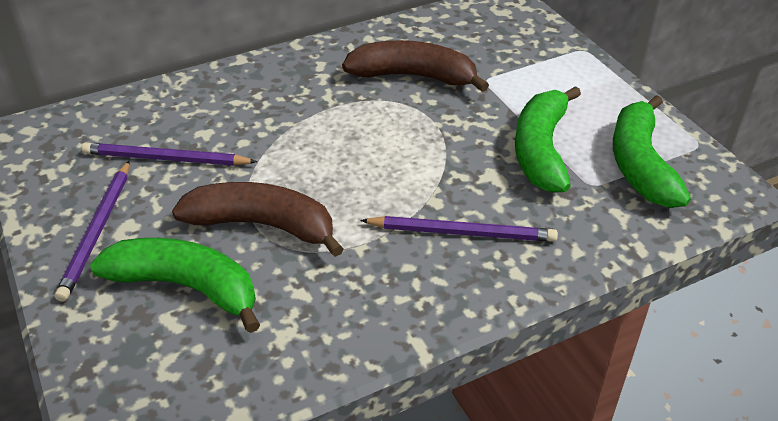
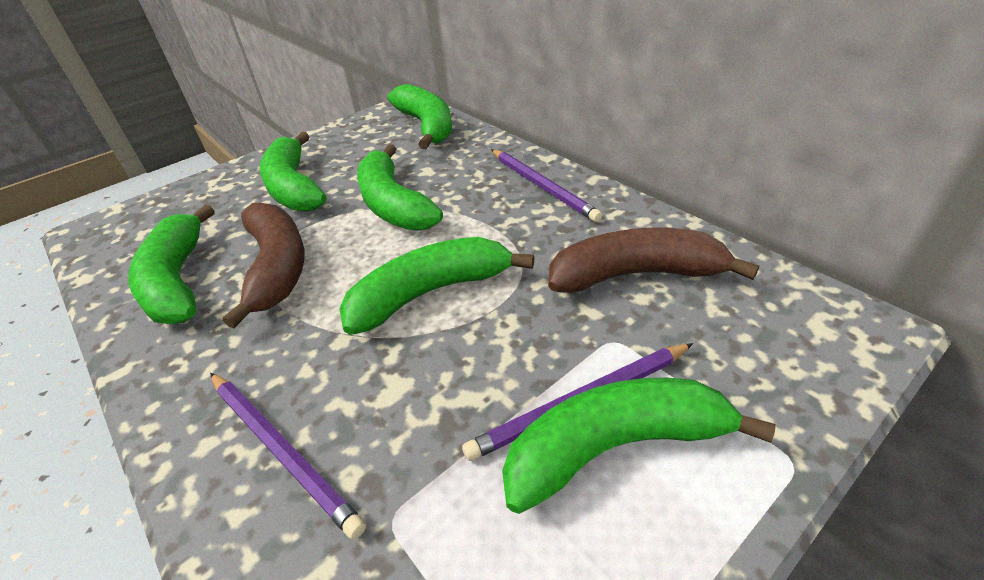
green banana: [90,238,260,333] [515,86,581,193] [613,95,691,208] = 3 -> [128,205,215,324] [259,132,326,212] [339,237,535,335] [357,144,443,231] [388,84,452,149] [502,378,776,514] = 6

